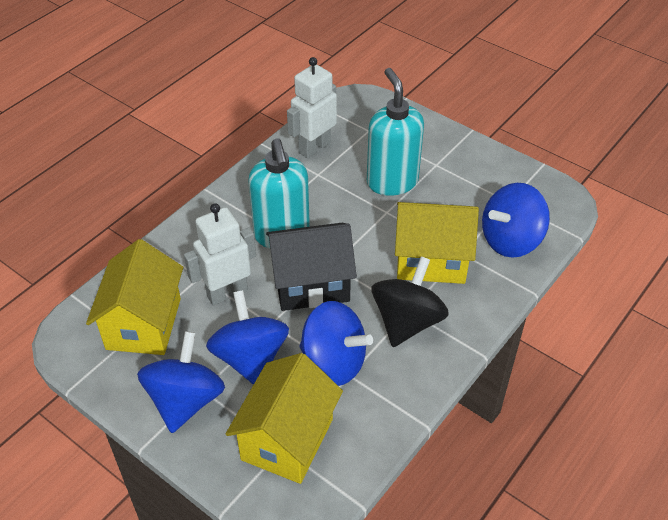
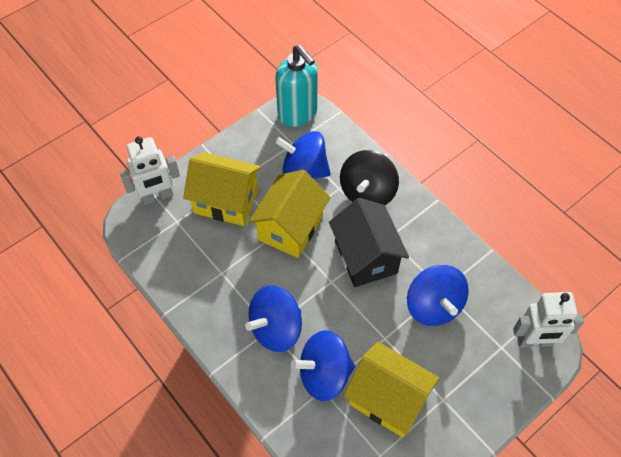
turquoise soap dispenser: [248,138,310,248] [367,68,424,196] = 2 -> [276,45,318,127] = 1

